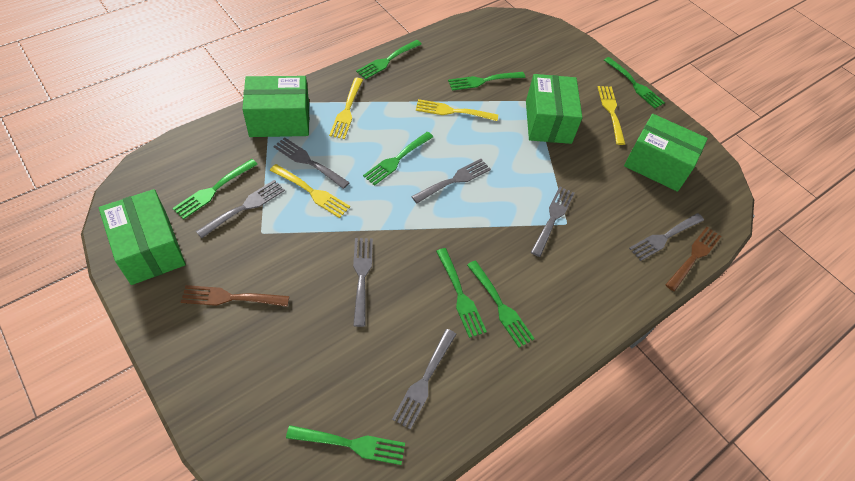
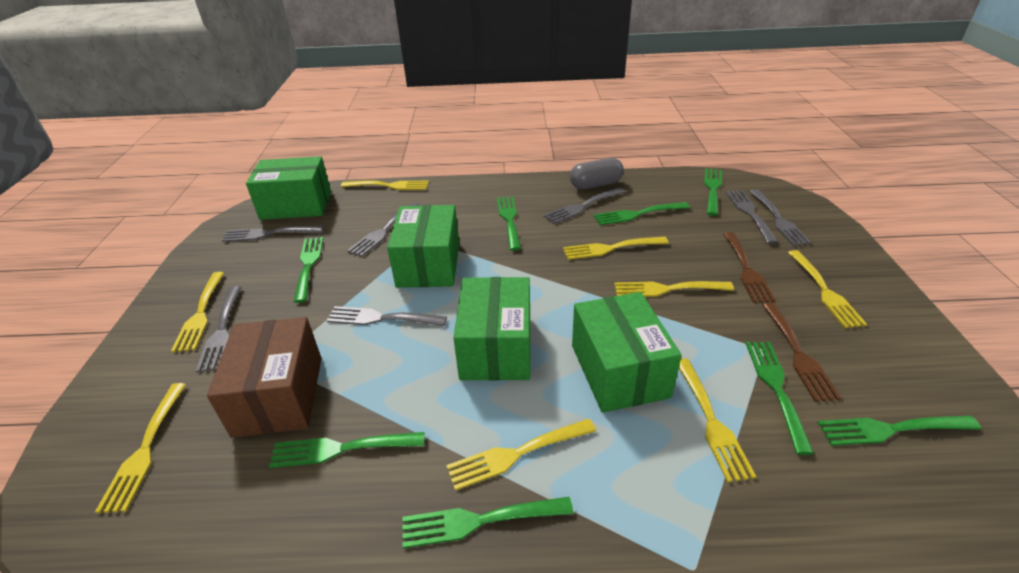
brown box: none = 0 -> [207,317,322,438] = 1
grey capsule: none = 0 -> [570,158,624,189] = 1
yellow fork: [270,164,350,218] [329,78,363,139] [416,99,498,121] [598,86,625,145] = 4 -> [95,383,186,513] [171,272,224,352] [341,180,429,190] [446,419,596,491] [563,237,669,260] [614,281,734,297] [679,358,757,483] [788,250,867,328] = 8

